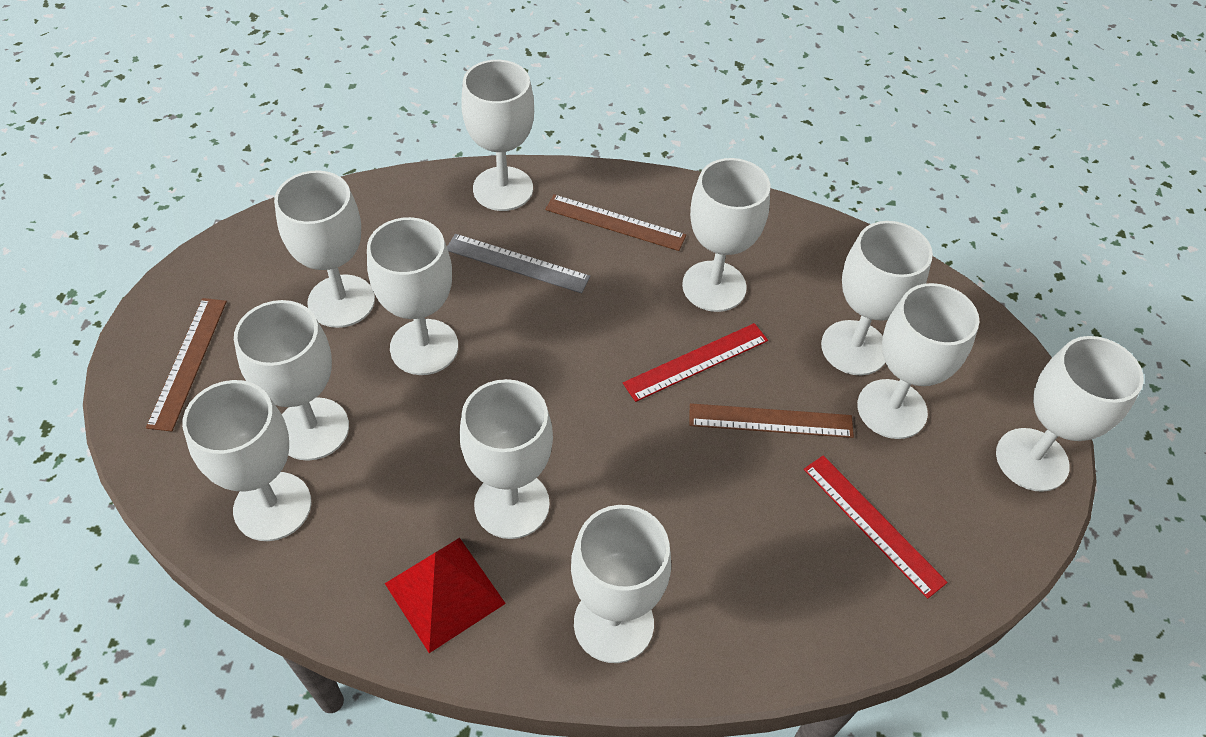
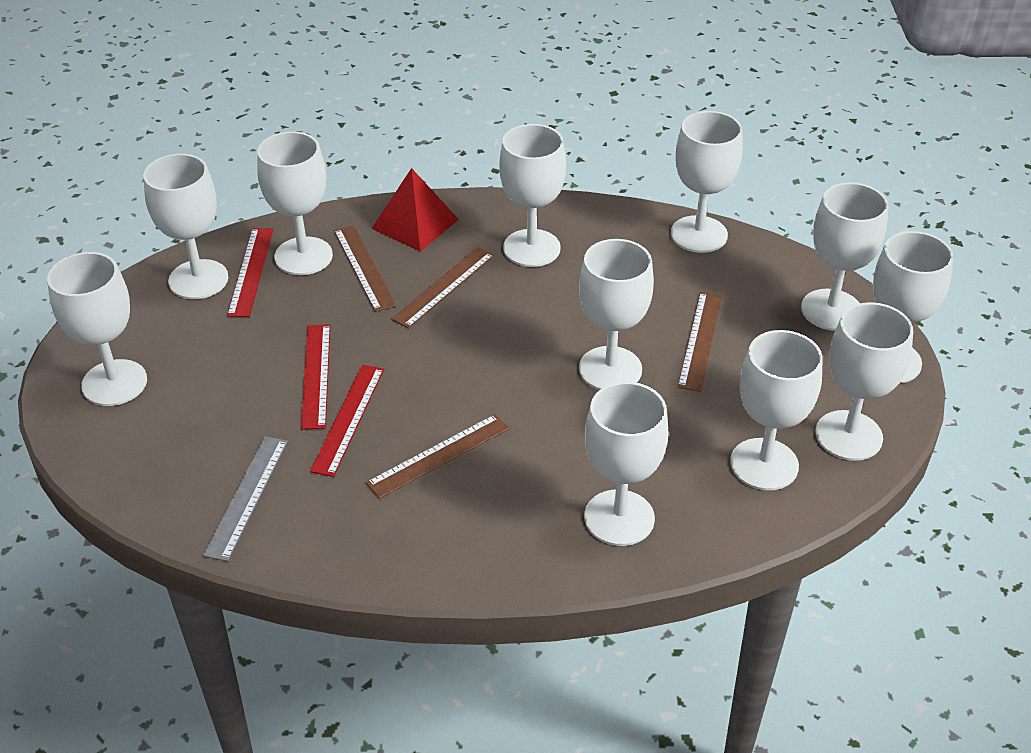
brown ruler: [146,298,227,432] [545,194,686,251] [689,403,854,438] = 3 -> [334,225,396,312] [366,414,510,499] [391,247,494,329] [677,292,722,392] = 4
red ruler: [623,323,768,402] [804,455,948,599] = 2 -> [227,228,273,317] [301,324,330,430] [310,365,384,477] = 3

